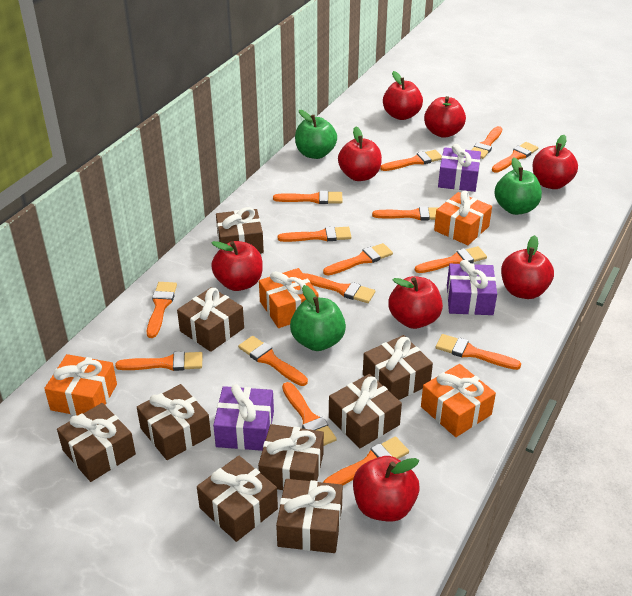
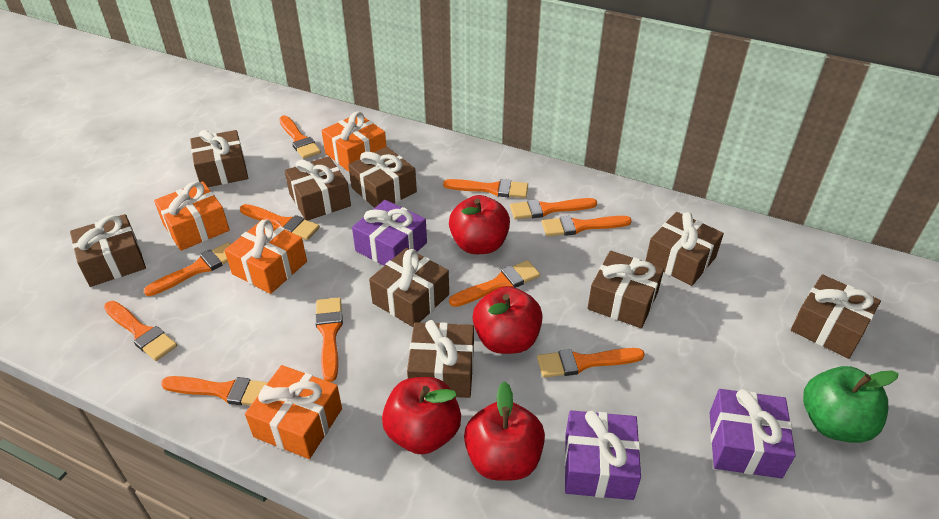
green apple: [290,285,346,351] [295,110,337,159] [494,157,542,215] = 3 -> [803,366,899,443] = 1
orange brush: [115,351,203,371] [147,282,177,338] [238,336,308,386] [273,191,342,204] [278,226,351,242] [282,382,337,446] [303,273,375,303] [323,243,393,276] [323,436,409,485] [372,206,439,220] [380,150,442,171] [415,246,487,273] [435,334,521,370] [472,126,502,159] [492,142,538,173] = 15 -> [104,301,177,361] [143,242,231,296] [161,376,268,405] [240,204,320,240] [279,115,321,159] [315,297,343,382] [443,179,528,198] [449,260,540,307] [510,198,597,219] [537,348,645,378] [542,216,632,236] = 11
red apple: [211,241,263,291] [338,127,382,181] [353,456,420,522] [383,71,423,120] [388,276,443,329] [424,96,466,138] [501,235,554,299] [532,135,578,189] = 8 -> [382,377,461,455] [449,195,510,254] [464,381,545,481] [473,286,543,354] = 4

